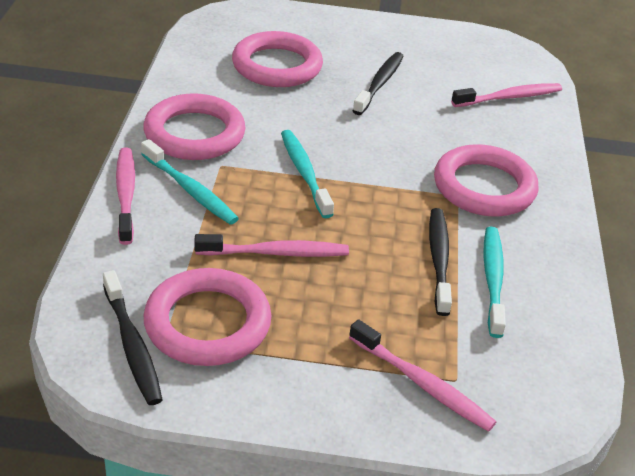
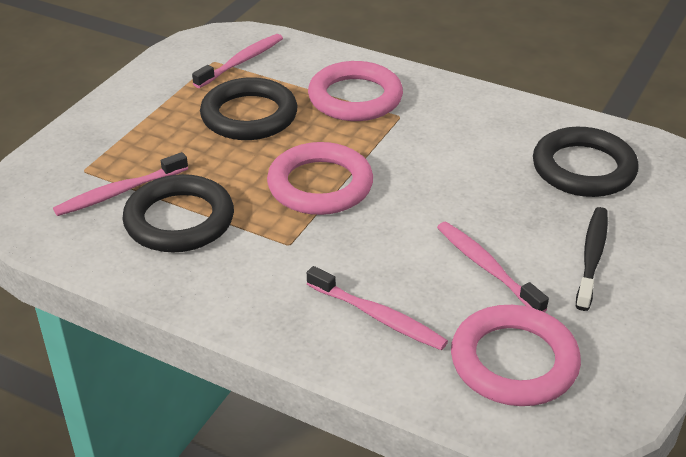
black ring: none = 0 -> [122,174,234,252] [200,77,297,140] [533,127,639,197] = 3
black toothbrush: [103,270,163,405] [352,52,404,115] [429,208,452,316] = 3 -> [576,207,608,311] = 1
pink ring: [143,94,245,160] [144,268,272,366] [232,31,323,87] [434,144,539,217] = 4 -> [267,142,373,215] [308,61,403,121] [451,305,581,406] = 3
turquoise toothbrush: [141,139,239,225] [281,130,334,218] [483,227,506,338] = 3 -> none = 0

